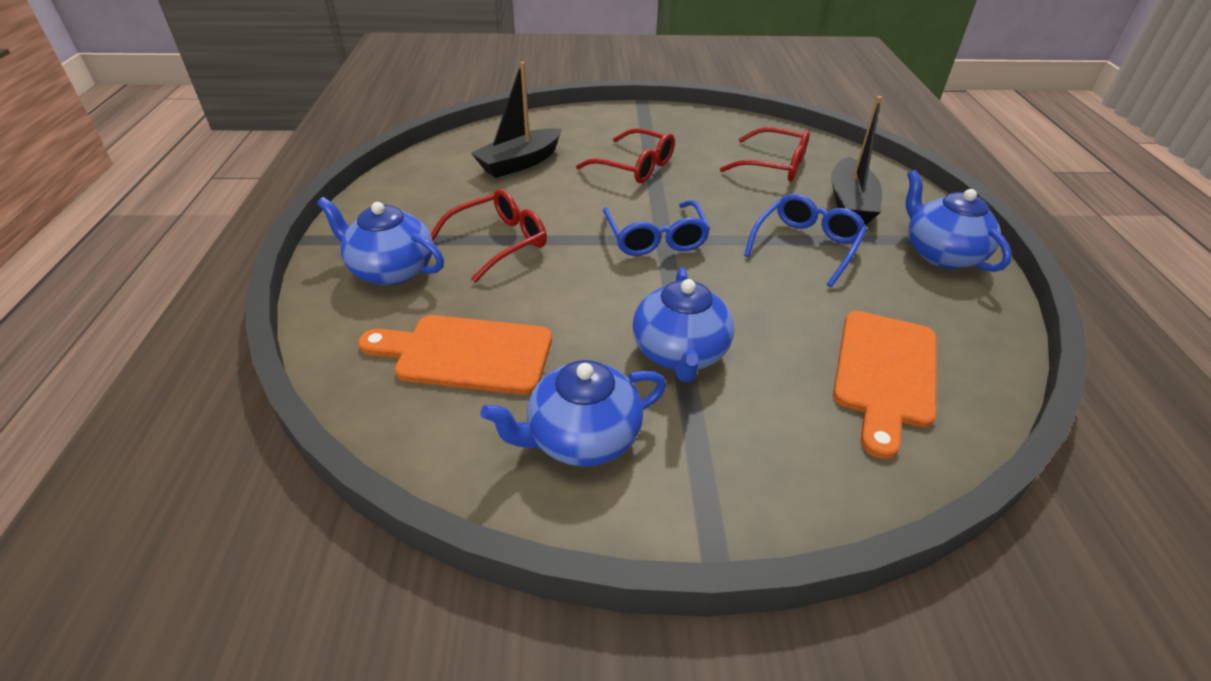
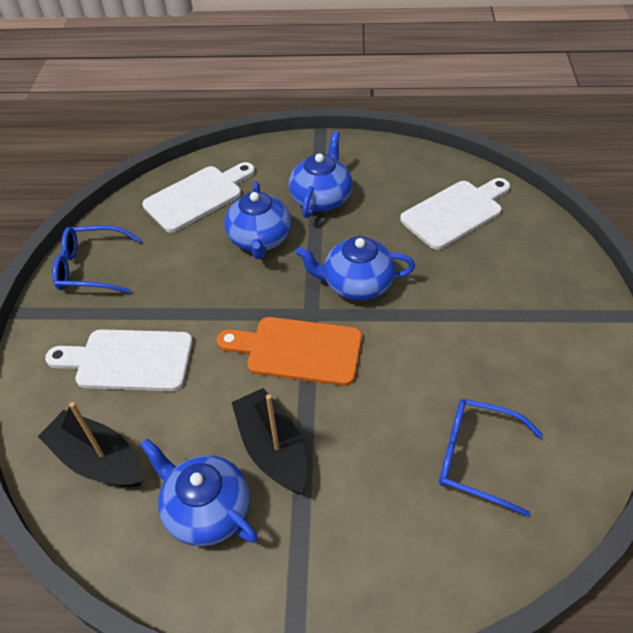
orange cutting board: [358,315,552,395] [833,311,937,459] = 2 -> [217,317,362,386] = 1
red glasses: [431,189,547,283] [576,128,675,183] [720,127,810,181] = 3 -> none = 0
white cutting board: none = 0 -> [45,329,193,391] [142,162,255,233] [400,178,510,250] = 3

